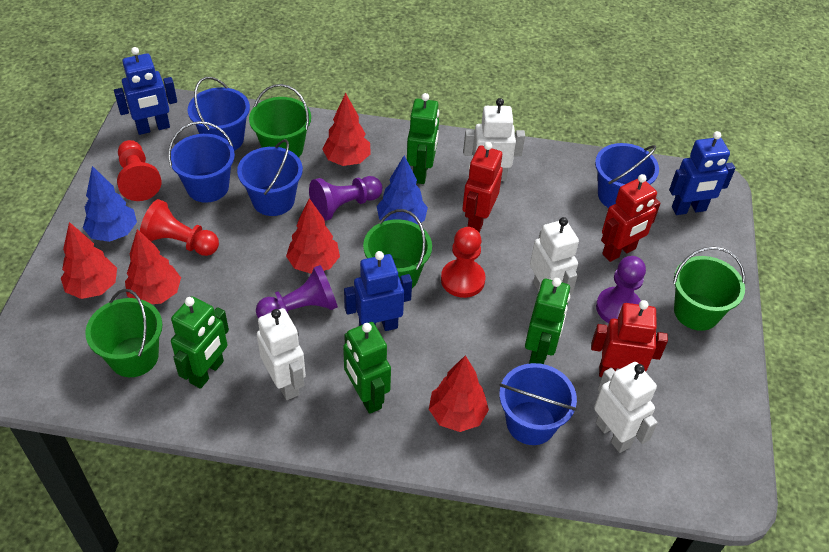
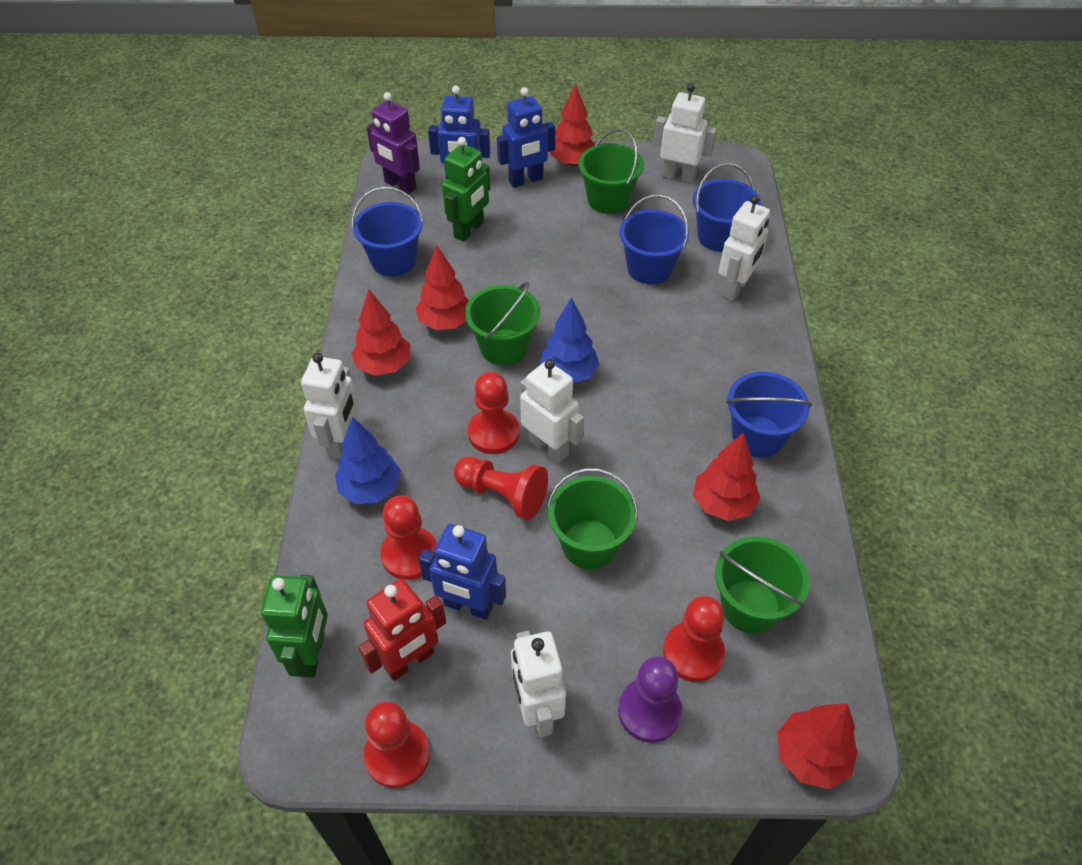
blue bucket: [168,121,235,203] [188,77,250,151] [237,139,303,216] [499,363,577,445] [595,143,659,208] = 5 -> [352,186,424,276] [619,194,689,284] [693,163,761,252] [726,372,812,458] = 4
green robot: [171,296,229,389] [343,322,391,414] [407,93,439,184] [525,278,570,364] = 4 -> [261,575,328,678] [442,137,490,241] = 2
purple pawn: [256,265,338,318] [309,176,382,221] [596,256,646,323] = 3 -> [618,656,682,743] = 1
purple robot: none = 0 -> [367,92,420,194] = 1
red pawn: [117,140,162,201] [140,199,219,256] [441,227,486,298] = 3 -> [364,702,430,788] [380,495,437,580] [454,457,548,520] [468,372,520,454] [663,596,725,682] = 5
red robot: [462,142,503,232] [591,300,668,377] [601,174,660,262] = 3 -> [358,579,446,681] = 1
white robot: [257,308,306,400] [463,98,525,181] [530,217,579,295] [594,362,658,453] = 4 -> [301,353,358,459] [511,631,566,737] [520,359,584,463] [654,83,717,183] [719,195,770,301] = 5

